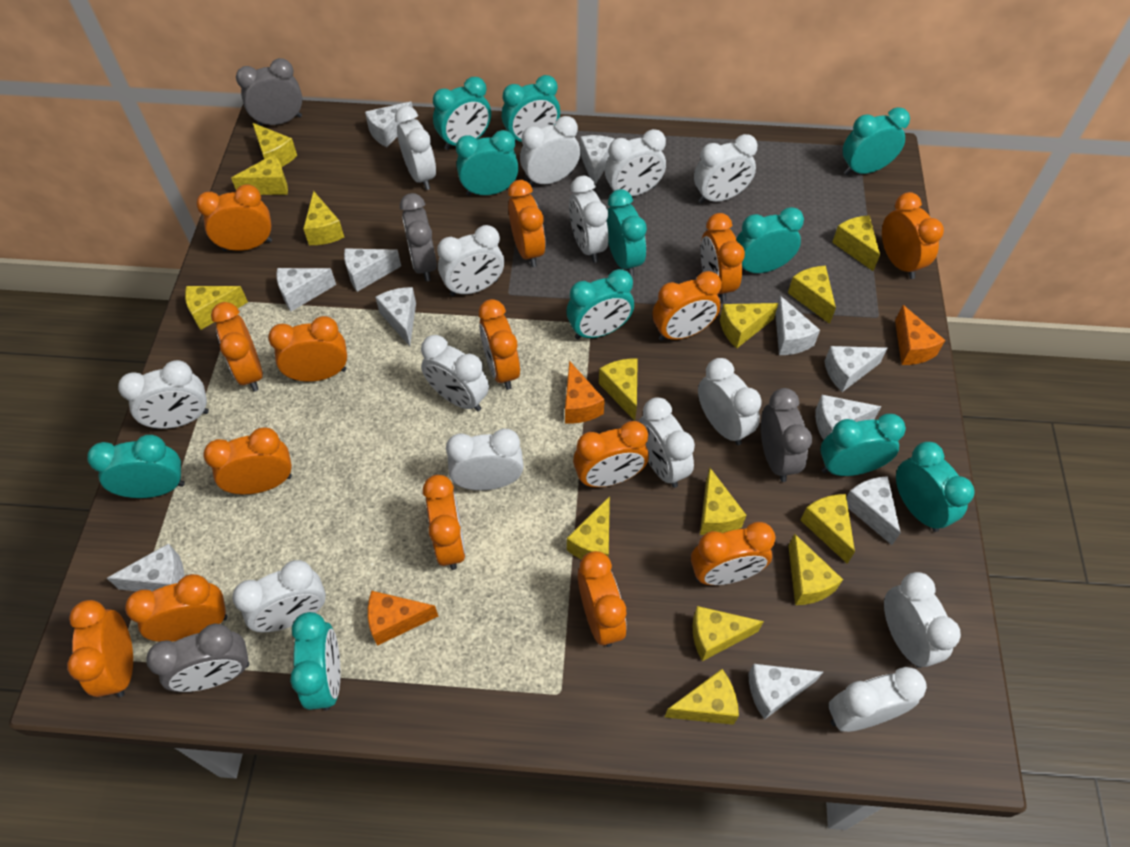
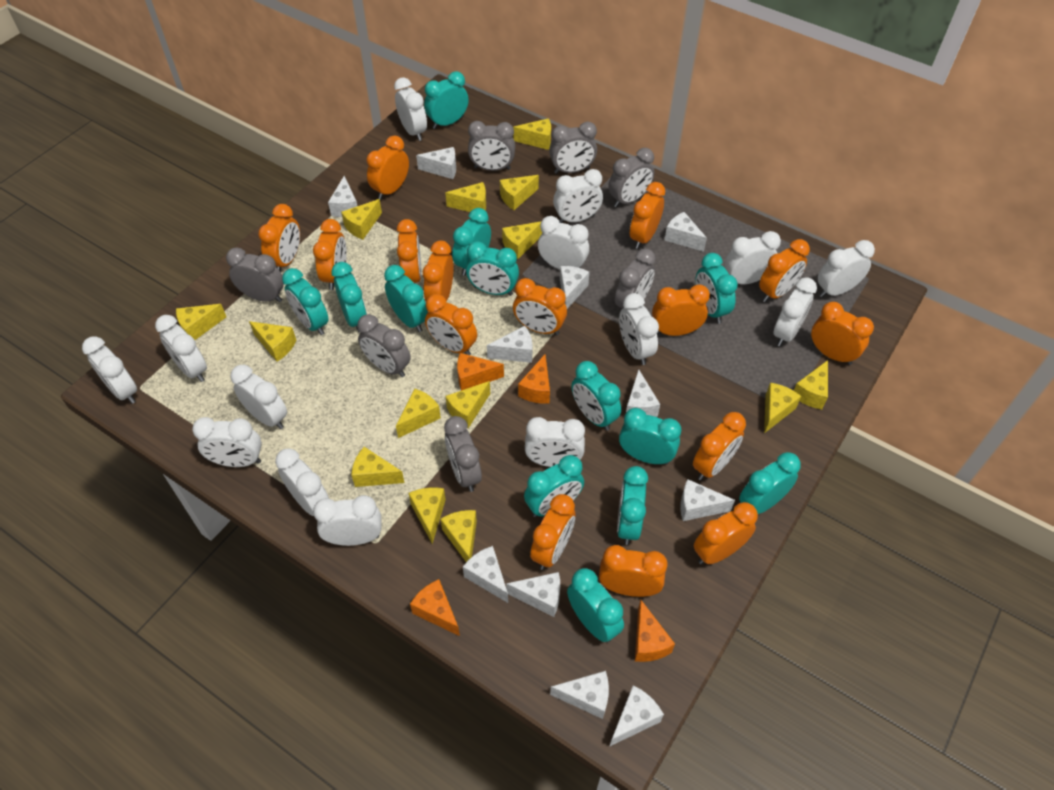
grey clock: [146,623,249,692] [236,58,302,126] [400,193,437,281] [761,388,812,482] = 4 -> [226,247,284,302] [358,314,411,377] [444,416,482,492] [468,121,515,171] [549,121,597,174] [609,148,654,207] [615,248,656,309] = 7
orange cheese: [368,591,438,646] [565,361,605,424] [895,305,945,365] = 3 -> [410,579,460,636] [457,353,504,391] [518,354,550,404] [635,600,675,662] = 4
turquoise clock: [87,435,185,498] [290,612,341,711] [433,77,491,150] [456,130,519,196] [502,75,560,143] [567,269,634,340] [607,189,647,277] [736,207,804,273] [820,414,906,476] [843,107,910,175] [896,442,975,532] = 11 -> [282,268,329,335] [331,262,367,333] [384,265,428,332] [424,71,469,129] [452,208,491,276] [466,241,519,296] [524,455,584,517] [567,568,624,642] [571,361,621,431] [617,466,648,545] [619,408,682,465] [695,253,738,324] [739,452,801,514] = 13

